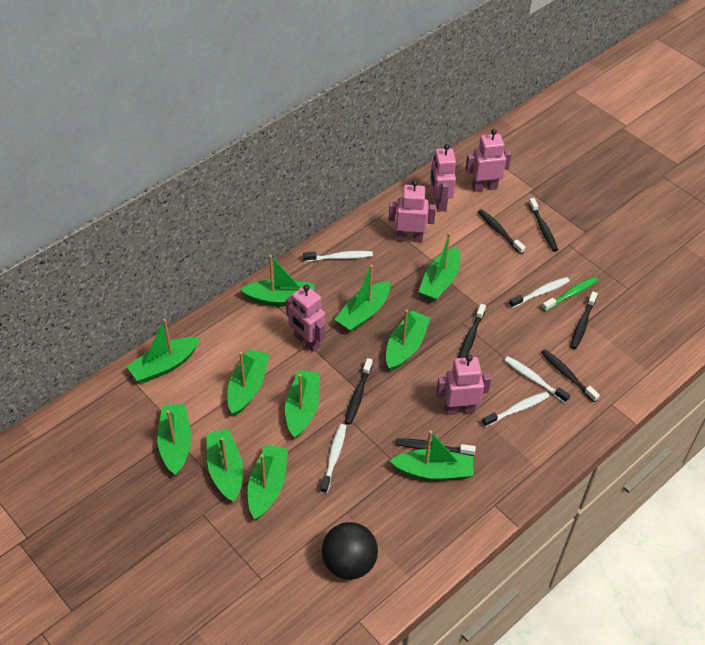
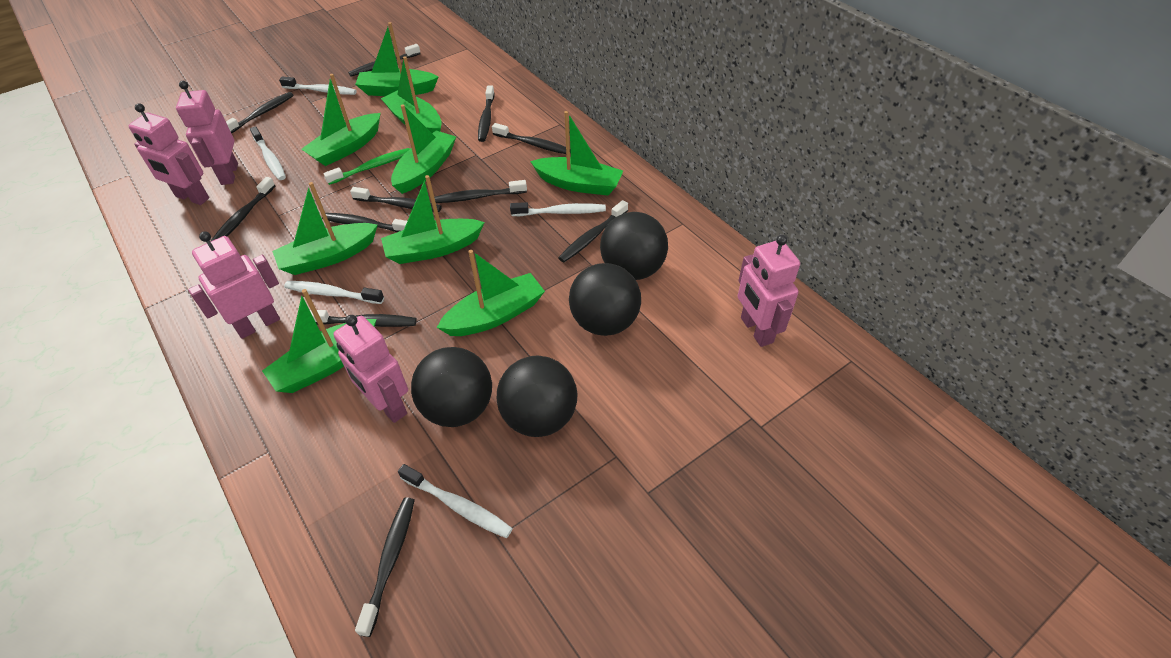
black ball: [322,522,378,580] = 1 -> [411,347,492,427] [497,356,578,437] [569,263,641,336] [600,212,668,280] = 4
black toothbrush: [345,358,373,425] [395,438,476,456] [458,304,486,358] [478,209,525,254] [528,198,558,252] [541,349,600,402] [570,291,598,349] = 7 -> [210,177,276,242] [226,92,294,133] [310,310,417,327] [322,213,407,232] [348,44,421,77] [350,187,442,212] [355,497,415,637] [434,180,527,203] [478,85,494,142] [492,123,571,154] [558,200,628,262] = 11
green boat: [127,319,200,383] [157,404,191,476] [206,429,243,502] [227,349,269,416] [240,255,315,306] [248,445,288,520] [285,370,320,438] [334,265,390,332] [386,309,431,371] [390,431,473,481] [418,232,460,301] = 11 -> [262,289,377,393] [272,182,378,275] [301,74,381,166] [355,22,438,96] [381,56,442,133] [381,175,485,264] [391,104,456,194] [437,250,545,336] [530,111,623,196] = 9

